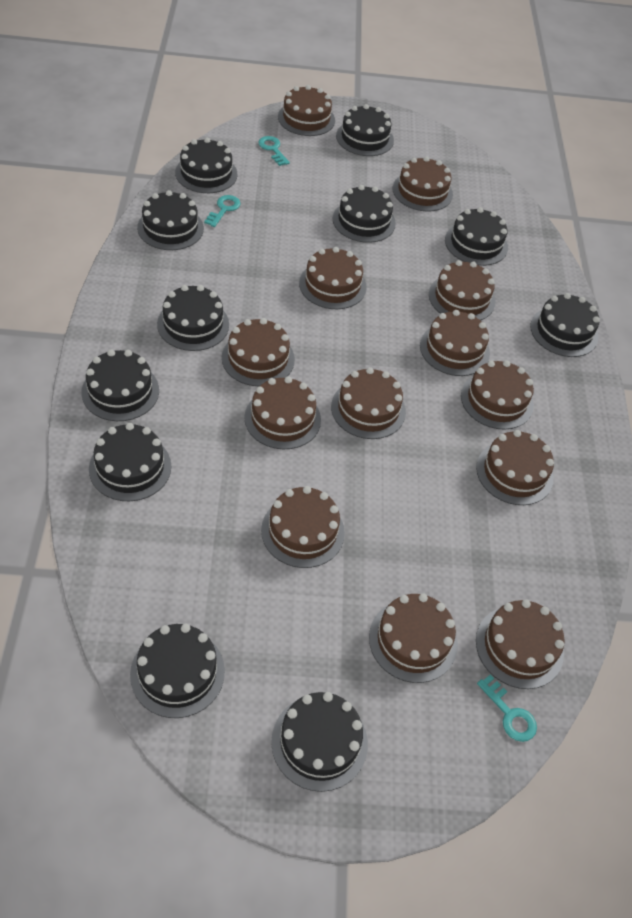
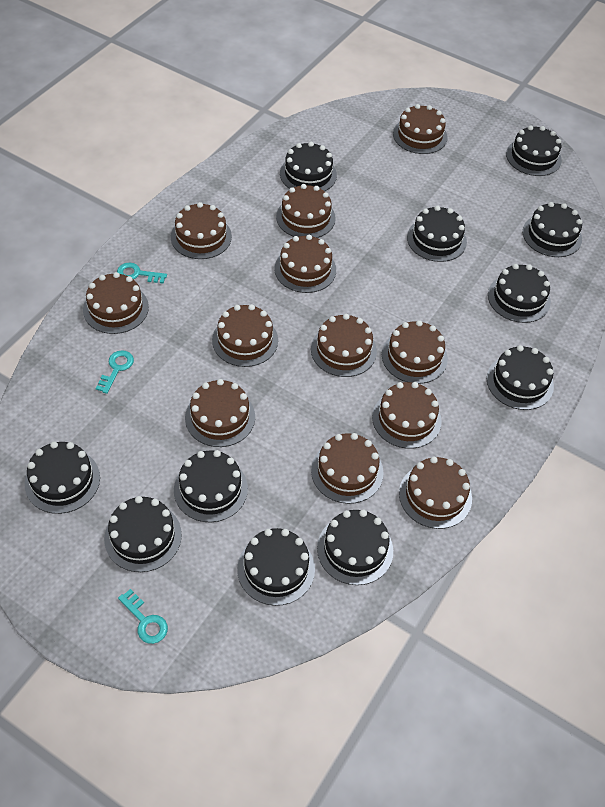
brown cake: [222,318,295,387] [244,376,321,449] [261,486,345,568] [278,85,335,136] [299,247,367,309] [331,367,406,439] [369,593,458,683] [393,156,453,212] [420,310,490,376] [429,260,495,321] [461,360,534,430] [476,430,554,505] [476,599,565,689] = 13 -> [83,272,149,334] [171,202,232,259] [185,379,255,447] [212,304,278,367] [274,235,336,293] [276,184,336,238] [311,314,377,377] [311,433,384,504] [372,382,442,449] [382,320,448,384] [393,104,448,154] [399,456,472,529] = 12

